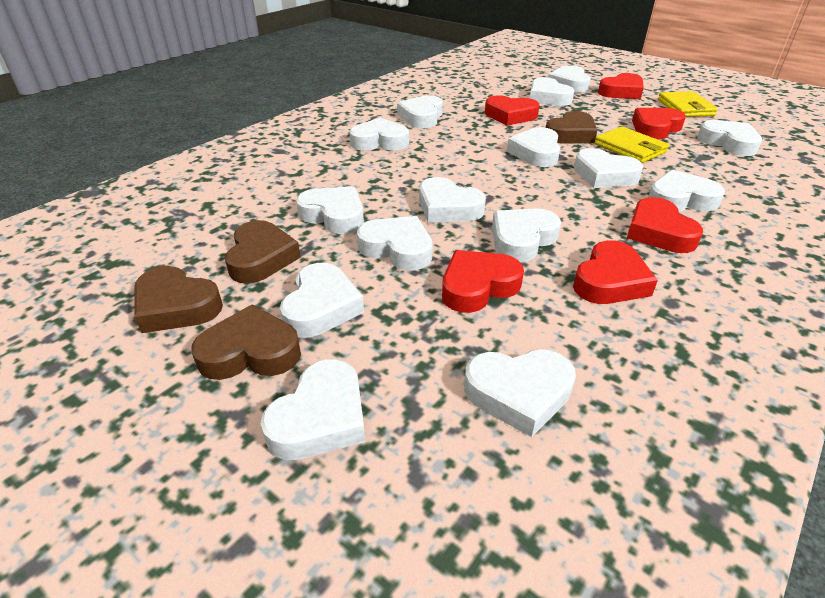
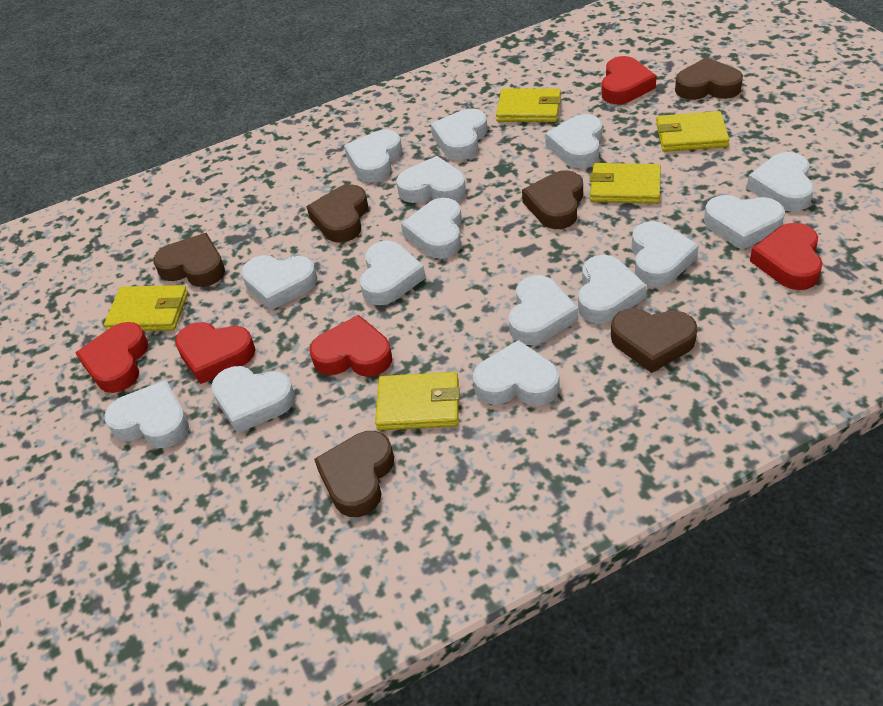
brown heart: [134,266,223,333] [191,304,301,380] [225,220,301,284] [546,111,597,144] = 4 -> [153,233,225,287] [306,184,368,243] [314,431,394,517] [522,170,583,229] [611,308,697,373] [675,57,743,100] = 6
red heart: [442,250,524,313] [485,95,540,126] [573,240,658,304] [598,73,644,99] [627,197,703,253] [632,108,686,139] = 6 -> [75,322,148,393] [175,322,256,384] [310,315,392,377] [601,56,657,104] [750,223,823,290] = 5
yellow wallet: [594,126,669,163] [658,91,718,117] = 2 -> [104,285,188,331] [375,372,460,431] [496,88,561,122] [590,163,661,204] [656,111,729,152] = 5

